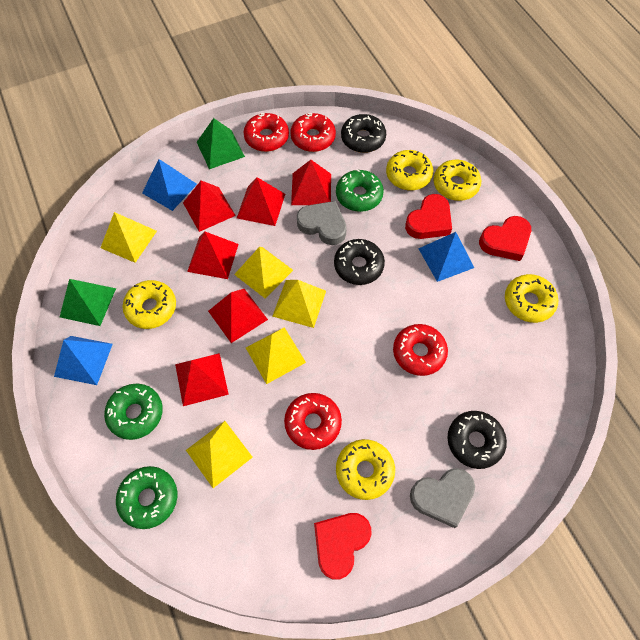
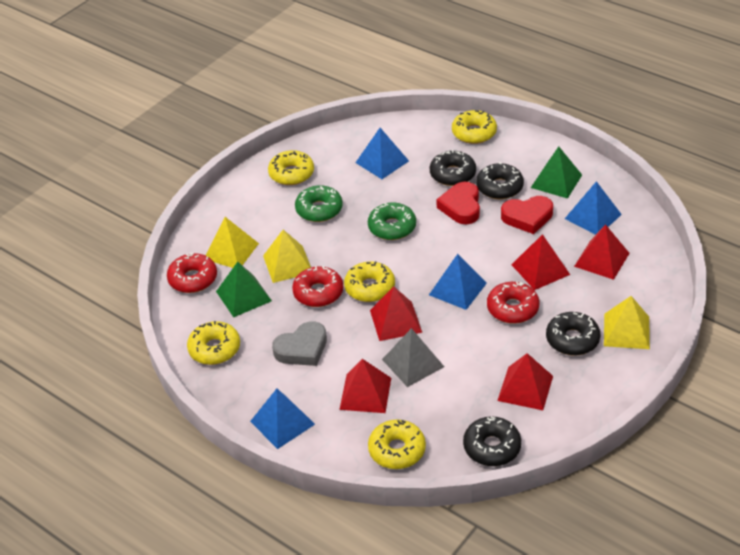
black donut: [334,239,385,285] [341,114,386,153] [448,411,507,469] = 3 -> [430,150,476,186] [463,417,521,466] [476,162,524,199] [546,312,600,356] = 4
blue pyramid: [54,336,113,385] [142,159,197,211] [418,232,474,282] = 3 -> [250,389,315,449] [355,128,409,179] [429,254,487,310] [565,181,622,235] = 4
green donut: [104,384,163,440] [116,466,177,529] [336,169,384,212] = 3 -> [295,185,343,222] [368,203,416,240] = 2
grey heart: [297,201,347,245] [410,468,475,528] = 2 -> [272,321,327,366] = 1
grey pyramid: none = 0 -> [382,328,444,387] = 1
red donut: [244,113,289,152] [284,393,342,450] [290,113,336,152] [393,324,448,376] = 4 -> [167,253,217,293] [292,266,343,307] [487,282,539,324] = 3
red heart: [314,513,372,580] [405,194,452,239] [479,216,531,261] = 3 -> [436,182,480,224] [501,196,553,234] = 2
red pyramid: [175,353,229,406] [183,180,236,232] [187,232,239,279] [208,289,268,343] [237,177,285,226] [291,160,331,205] = 6 -> [339,359,391,413] [370,286,422,341] [497,353,553,410] [511,234,570,290] [574,224,629,280] = 5
yellow pyramid: [100,212,157,263] [186,421,253,488] [234,247,293,298] [246,327,306,384] [272,280,326,328] = 5 -> [206,217,259,268] [263,230,311,283] [604,296,650,349] = 3

